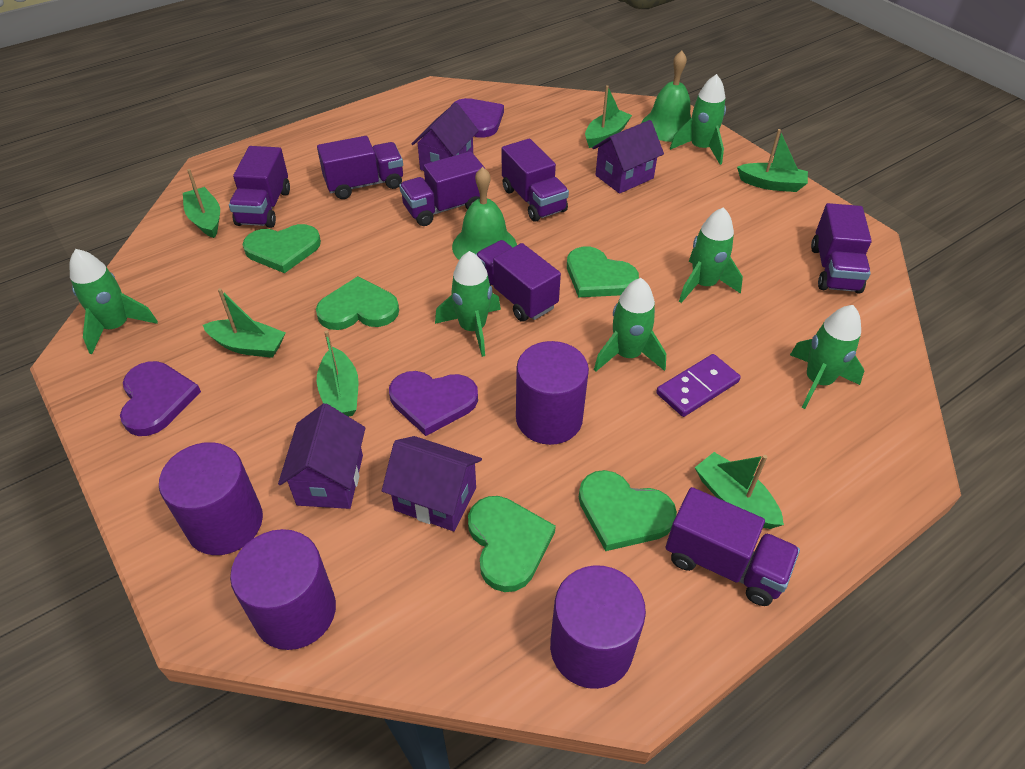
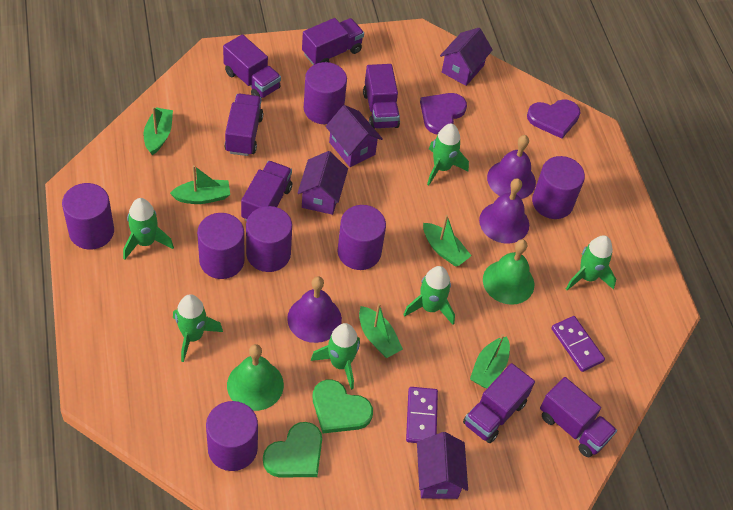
green boat: [183,169,220,238] [203,288,285,358] [317,330,359,417] [585,85,632,148] [694,452,784,529] [737,129,808,192] = 6 -> [144,107,173,155] [170,165,230,204] [359,303,403,358] [423,215,471,267] [470,334,510,388] = 5
green heart: [242,224,321,273] [316,276,399,330] [468,496,556,592] [567,246,639,297] [579,470,677,551] = 5 -> [263,422,322,478] [313,380,373,433] = 2
purple bell: none = 0 -> [287,276,342,343] [479,178,529,243] [487,135,536,199] = 3
purple cylinder: [159,442,263,555] [230,529,336,650] [516,341,589,445] [550,565,646,689] = 4 -> [62,183,114,249] [197,213,245,279] [206,401,258,471] [246,206,292,272] [304,62,347,124] [337,205,386,270] [532,156,585,219] = 7
purple domino: [656,354,741,417] = 1 -> [406,387,438,443] [551,316,605,372] = 2
purple heart: [120,361,201,436] [389,371,478,436] [451,98,504,138] = 3 -> [420,93,467,135] [527,99,581,139] = 2

